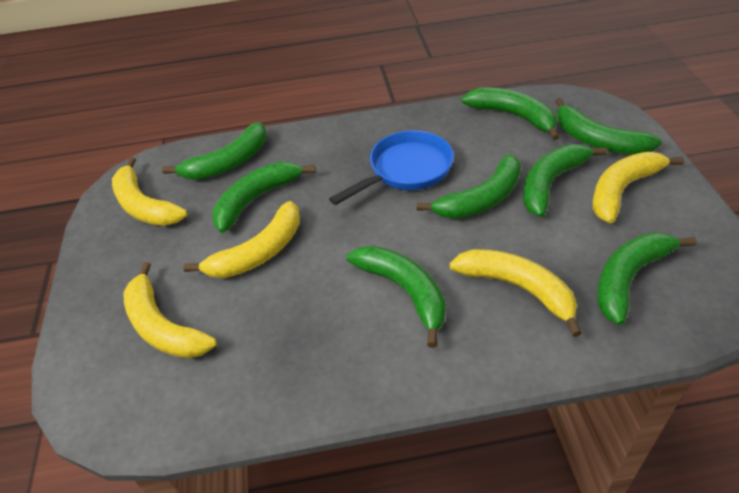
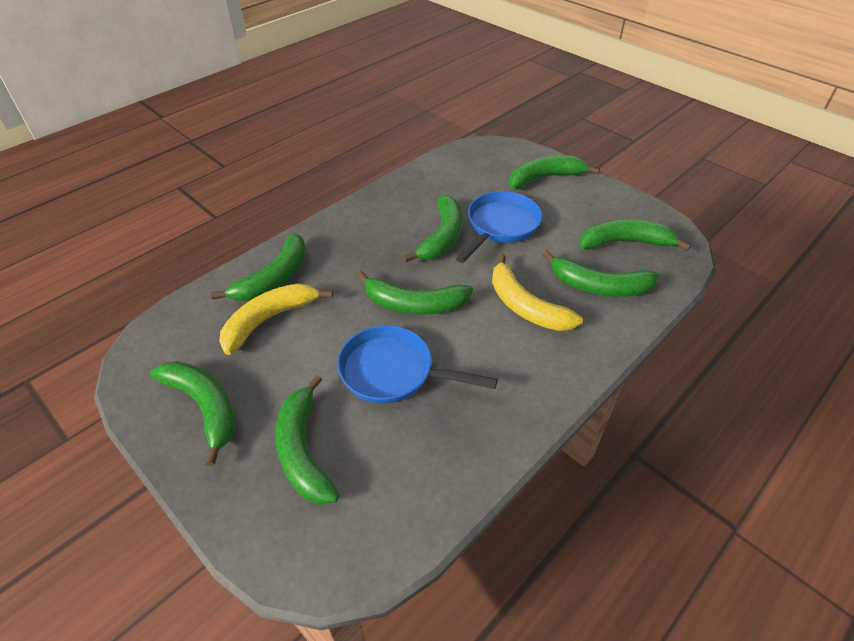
blue pan: [329,131,454,205] = 1 -> [337,325,498,404] [456,191,542,263] = 2
yellow banana: [112,157,187,226] [124,262,217,359] [183,201,300,278] [450,249,582,337] [592,152,684,223] = 5 -> [219,283,333,355] [492,254,583,331] = 2

